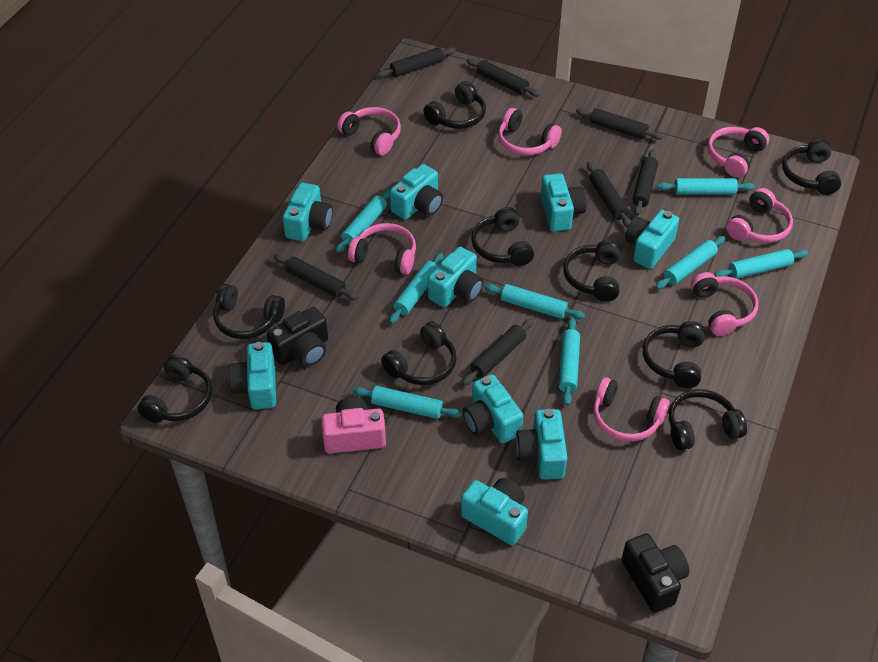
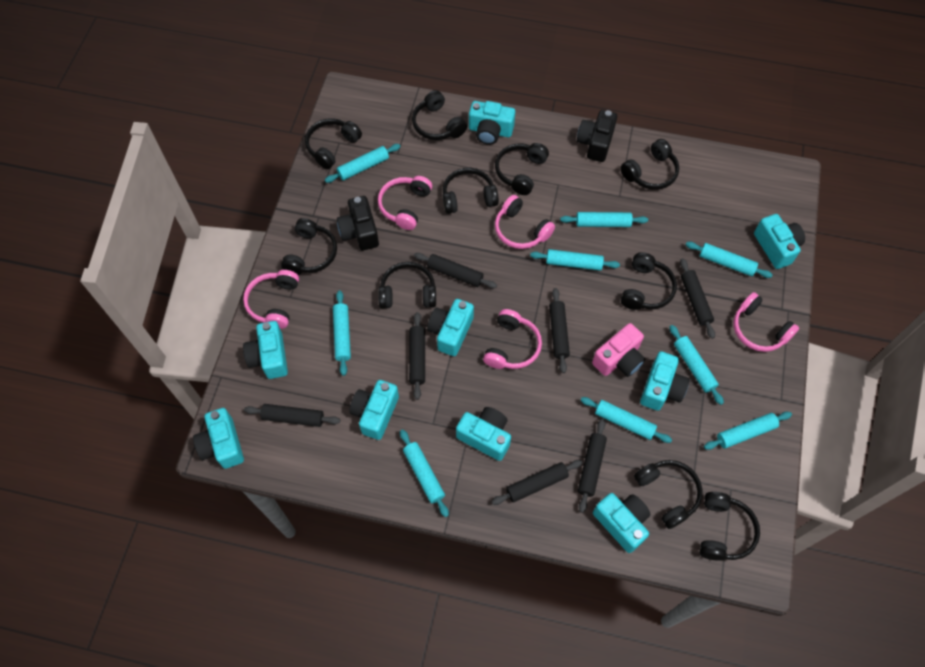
black headphones: [137,355,212,423] [213,284,285,339] [381,321,457,385] [423,81,486,129] [471,207,534,266] [563,240,621,302] [643,321,706,388] [669,389,747,451] [782,139,841,195] = 9 -> [281,218,337,275] [305,118,362,169] [378,262,436,309] [412,90,467,140] [443,168,499,214] [495,143,549,195] [620,139,679,190] [621,252,677,310] [634,460,702,529] [700,492,760,560] = 10
pink headphones: [337,107,401,155] [348,223,416,275] [498,108,562,156] [593,377,670,442] [691,272,758,336] [708,127,769,178] [726,188,793,243] = 7 -> [243,270,299,329] [378,176,432,230] [483,309,542,369] [495,195,555,249] [733,292,799,352] = 5
turquoise rolling pin: [336,189,390,253] [353,386,462,419] [389,253,443,324] [484,284,585,319] [559,318,580,406] [656,236,725,289] [657,178,755,195] [714,249,808,279] = 8 -> [325,144,401,183] [333,291,351,376] [400,429,449,517] [530,249,620,271] [560,212,648,227] [581,397,672,443] [669,325,724,405] [686,242,773,278] [704,412,792,450] = 9

